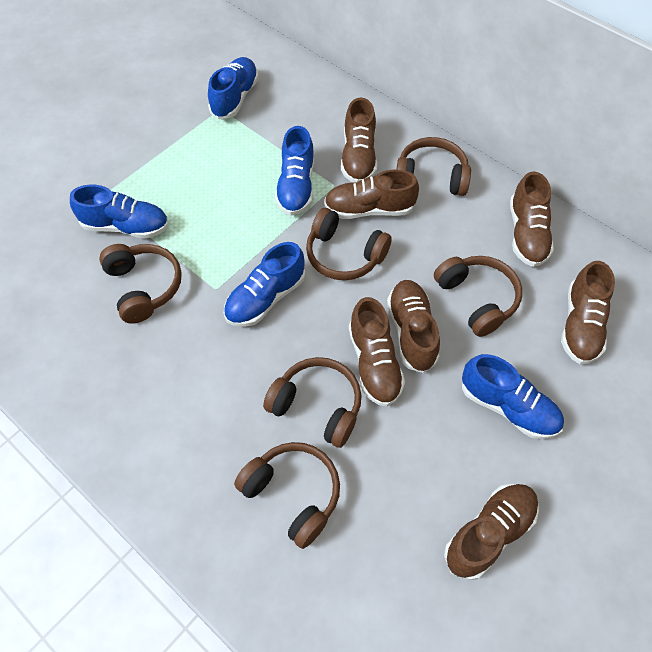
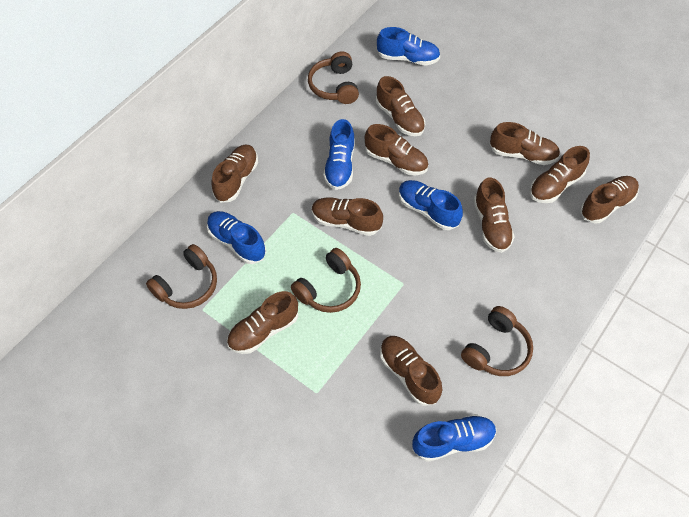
brown headphones: [99,244,182,324] [234,442,340,549] [263,357,362,448] [306,208,392,280] [396,137,471,196] [434,256,522,337] = 6 -> [146,244,217,309] [291,248,361,313] [308,51,359,104] [461,306,533,376] = 4
brown shoe: [324,169,419,219] [341,97,377,182] [349,297,405,407] [387,280,440,373] [444,484,539,580] [510,171,554,267] [561,261,615,364] = 7 -> [211,145,258,203] [227,291,298,354] [312,197,383,236] [365,124,428,175] [376,76,425,136] [380,336,442,406] [474,177,515,253] [489,122,560,165] [530,146,590,203] [580,176,639,223] = 10

